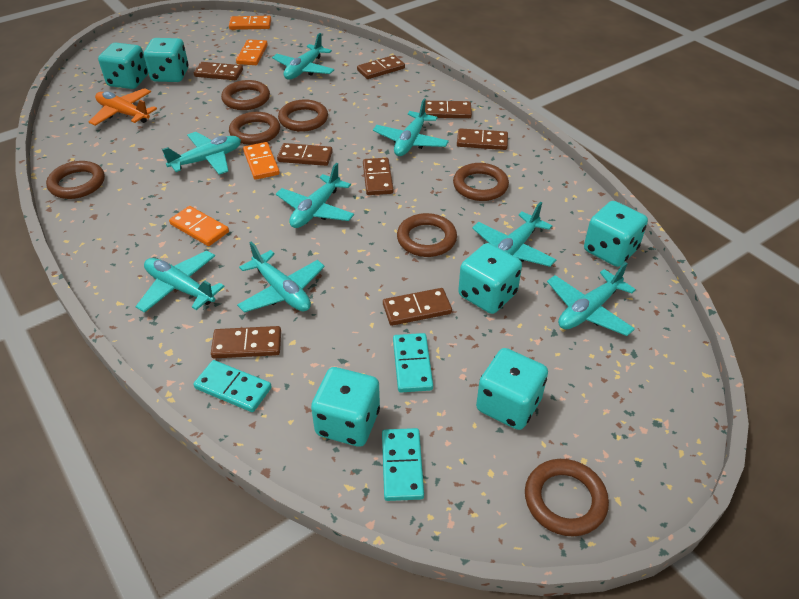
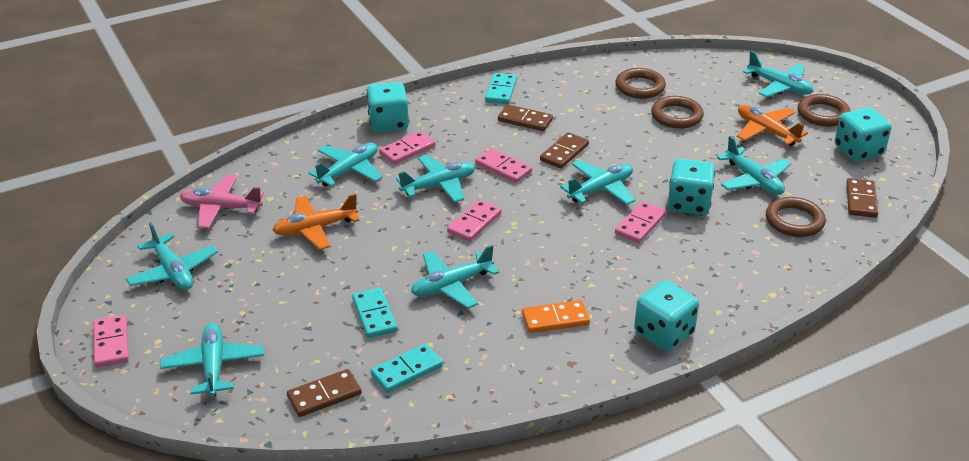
brown domino: [194,62,243,80] [211,326,281,359] [277,143,333,166] [357,55,405,79] [363,158,394,195] [383,288,452,326] [425,101,472,118] [457,128,508,150] = 8 -> [287,369,362,417] [498,104,553,131] [540,132,589,169] [846,178,878,218] = 4
brown ring: [46,161,105,199] [221,80,270,110] [229,112,280,145] [278,99,328,132] [397,213,457,257] [453,163,509,201] [525,459,609,536] = 7 -> [615,68,666,99] [651,96,704,129] [766,197,826,237] [797,94,851,127] = 4
orange domino: [169,206,229,246] [229,16,271,30] [236,39,268,65] [243,142,280,180] = 4 -> [522,300,590,333] = 1
orange plane: [89,88,157,126] = 1 -> [272,194,359,250] [737,105,808,146] = 2
pink domino: none = 0 -> [93,315,129,367] [379,131,436,165] [447,200,501,242] [475,148,532,183] [615,201,666,243] = 5
pink plane: none = 0 -> [180,175,264,228] = 1
turquoise dice: [98,43,148,89] [144,38,189,82] [311,367,380,447] [458,243,522,314] [476,348,548,430] [584,201,648,267] = 6 -> [367,82,409,132] [634,280,699,351] [668,159,715,215] [835,107,892,161] = 4

